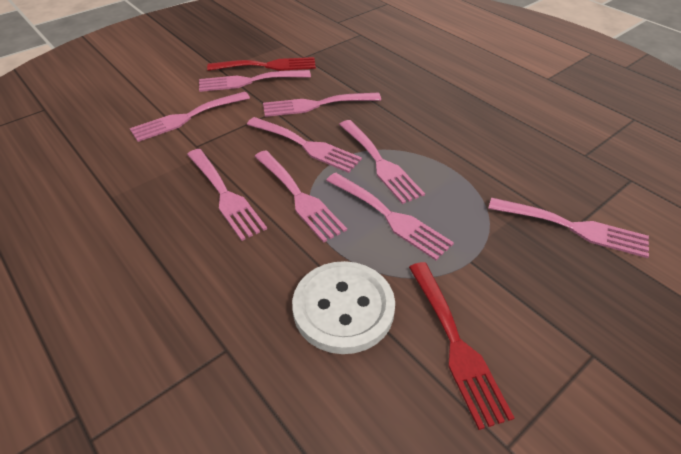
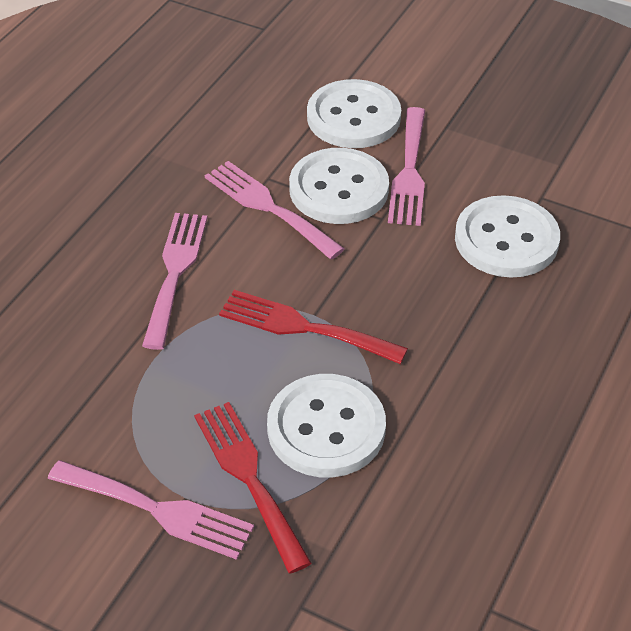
pink fork: [130,91,250,142] [187,149,267,241] [199,70,311,92] [247,117,362,173] [254,150,347,243] [263,92,381,117] [326,173,454,260] [339,120,425,204] [488,197,649,258] = 9 -> [48,460,254,560] [142,213,207,350] [205,161,345,260] [388,107,425,226] = 4
white button: [292,261,395,354] = 1 -> [267,374,386,478] [289,148,389,224] [307,79,401,148] [455,195,560,278] = 4

